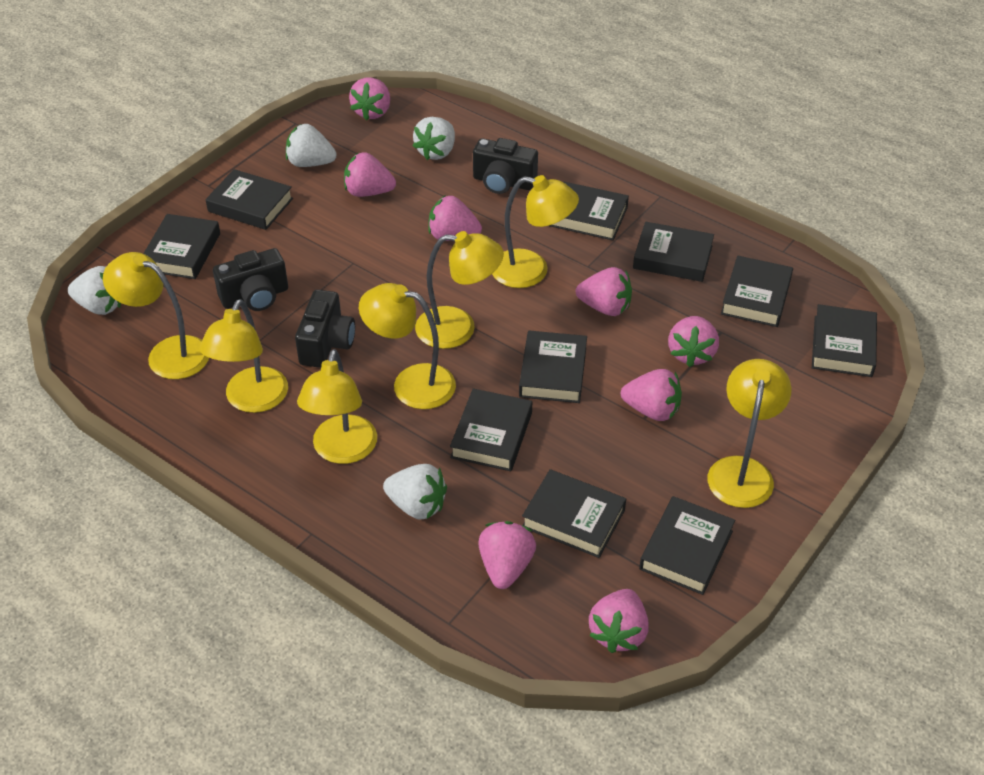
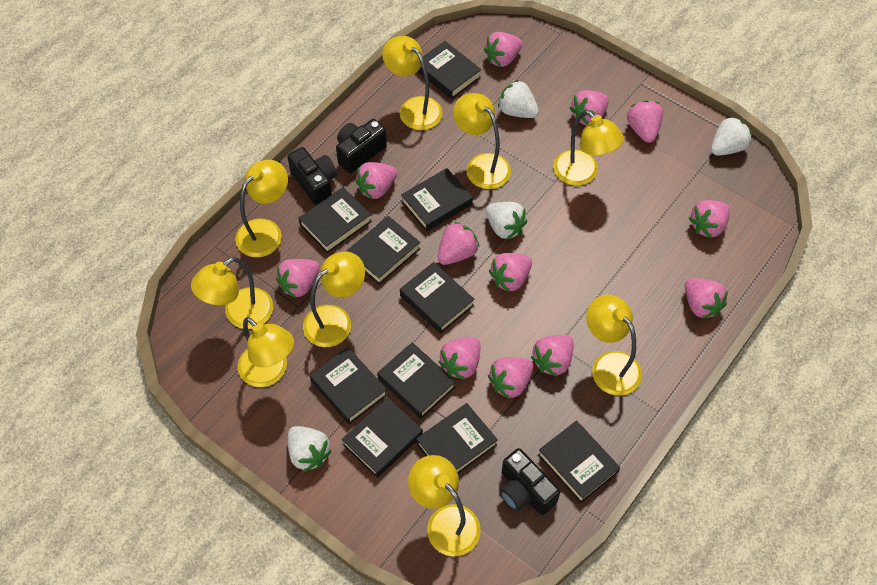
pink strawberry: [344,152,396,197] [349,78,390,120] [428,196,482,241] [478,521,536,589] [576,267,632,316] [589,589,648,653] [621,369,682,421] [668,316,719,367] = 8 -> [276,259,320,298] [355,162,397,199] [438,221,480,265] [438,337,481,380] [484,32,522,67] [488,357,534,399] [489,253,532,292] [531,335,574,377] [570,90,609,125] [627,100,663,143] [685,278,728,319] [689,200,730,238] = 12
yellow lamp: [103,252,209,379] [199,299,288,413] [297,349,377,464] [359,283,456,409] [415,231,504,349] [492,175,579,288] [708,359,792,508] = 7 -> [191,257,273,329] [235,160,288,257] [238,317,294,387] [303,252,365,347] [382,36,443,130] [408,455,481,556] [453,93,511,189] [553,110,624,186] [586,294,642,396] = 9

